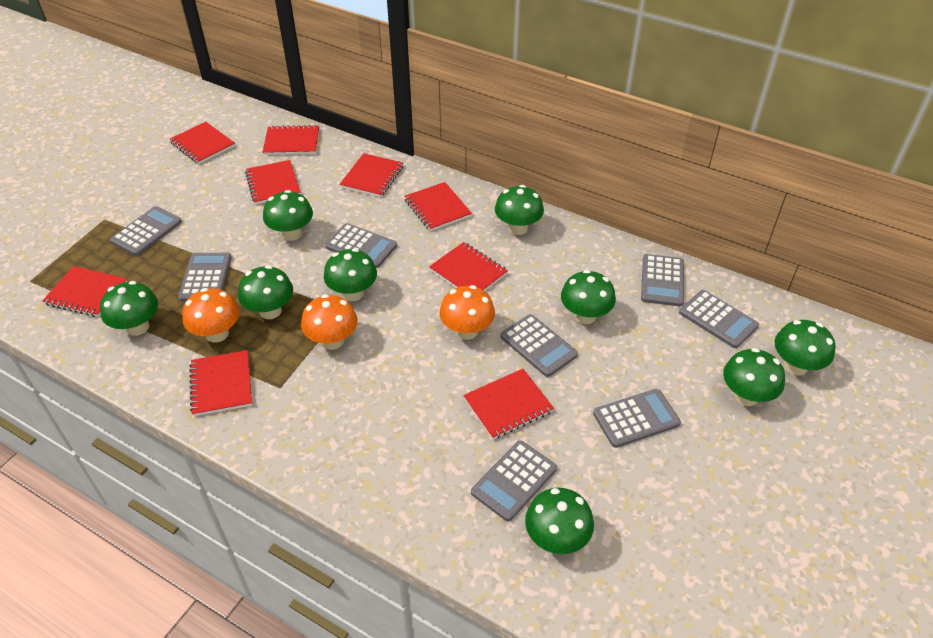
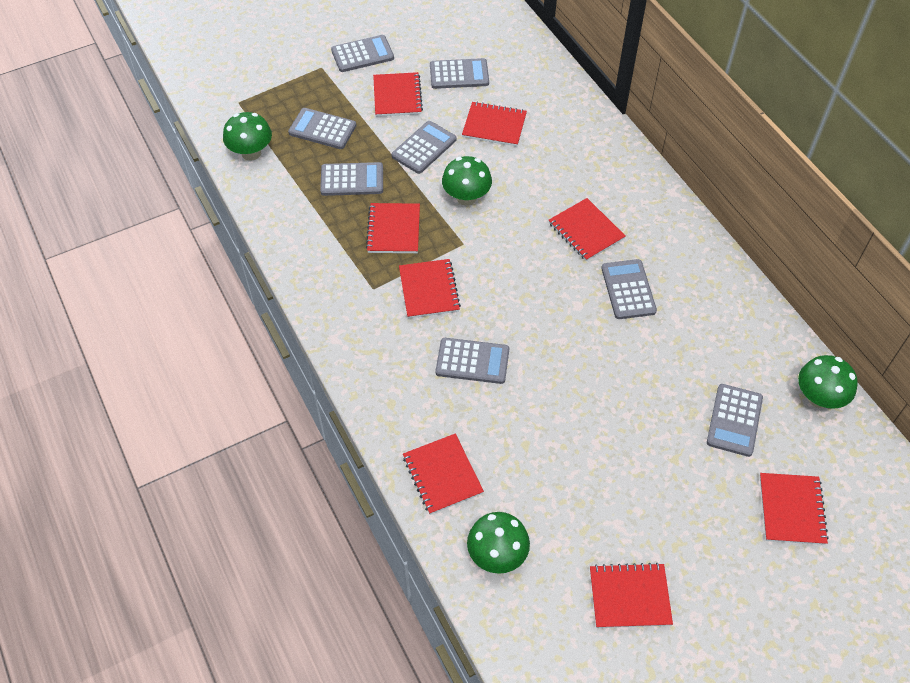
green mushroom: [100,281,158,336] [238,265,293,319] [263,190,313,241] [324,248,377,301] [495,185,544,235] [525,488,594,554] [561,270,616,324] [723,348,785,406] [774,320,835,375] = 9 -> [223,112,272,161] [442,156,492,206] [467,512,530,574] [798,355,858,409] = 4
orange mushroom: [182,288,240,343] [301,294,358,350] [439,285,495,340] = 3 -> none = 0
red notebook: [42,266,127,317] [169,122,235,164] [189,350,252,416] [245,160,301,204] [263,125,319,155] [339,153,403,197] [404,182,472,231] [429,242,508,291] [463,369,554,440] = 9 -> [366,203,420,253] [373,72,423,117] [399,259,461,318] [403,433,484,515] [462,102,527,146] [549,198,625,261] [590,563,673,628] [760,473,829,545] = 8

